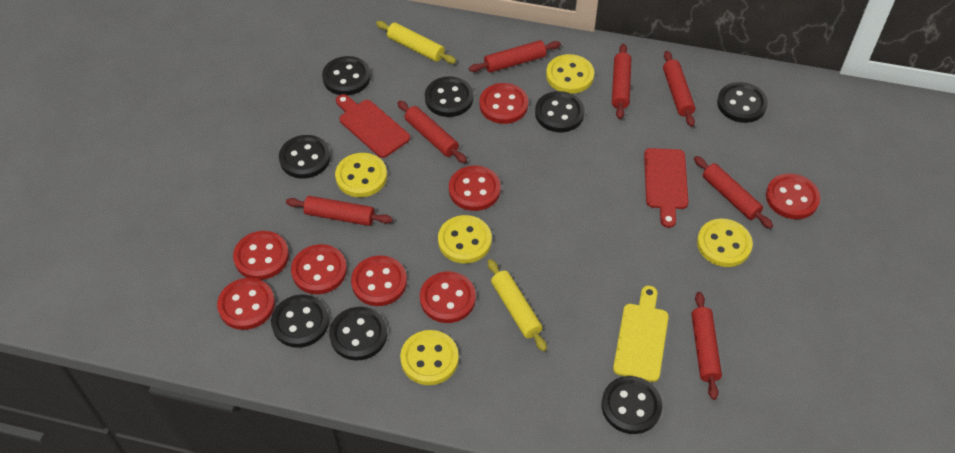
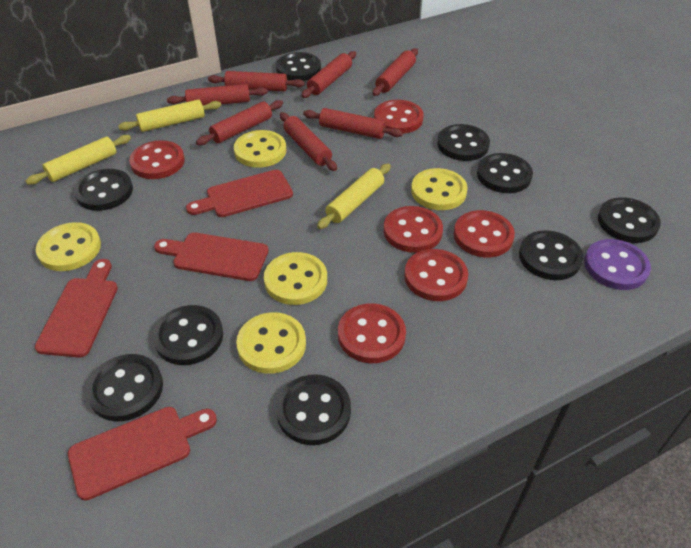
black button: [271,295,329,348] [279,135,331,179] [322,56,371,96] [329,307,387,361] [425,76,473,117] [535,91,585,132] [602,376,662,434] [717,82,768,123] = 8 -> [74,169,133,211] [86,354,163,422] [153,305,223,365] [276,52,321,81] [276,374,351,445] [437,124,490,161] [477,153,533,193] [519,230,583,280] [598,197,661,243] = 9
purple button: none = 0 -> [584,239,651,290] = 1
red button: [217,278,275,330] [233,231,289,280] [291,244,347,294] [351,255,407,306] [420,271,476,323] [449,166,501,211] [480,83,528,124] [766,173,821,219] = 8 -> [129,140,185,179] [338,303,406,363] [374,100,424,134] [384,206,443,253] [404,249,468,301] [454,210,515,257] = 6
red cutting board: [336,94,410,158] [644,148,688,228] = 2 -> [35,259,118,358] [68,407,217,501] [154,232,269,281] [186,170,293,217] = 4
yellow cutting board: [613,286,669,382] = 1 -> none = 0
yellow rolling pin: [376,21,456,64] [488,259,547,351] = 2 -> [26,135,131,185] [118,99,221,132] [317,163,391,229] = 3

